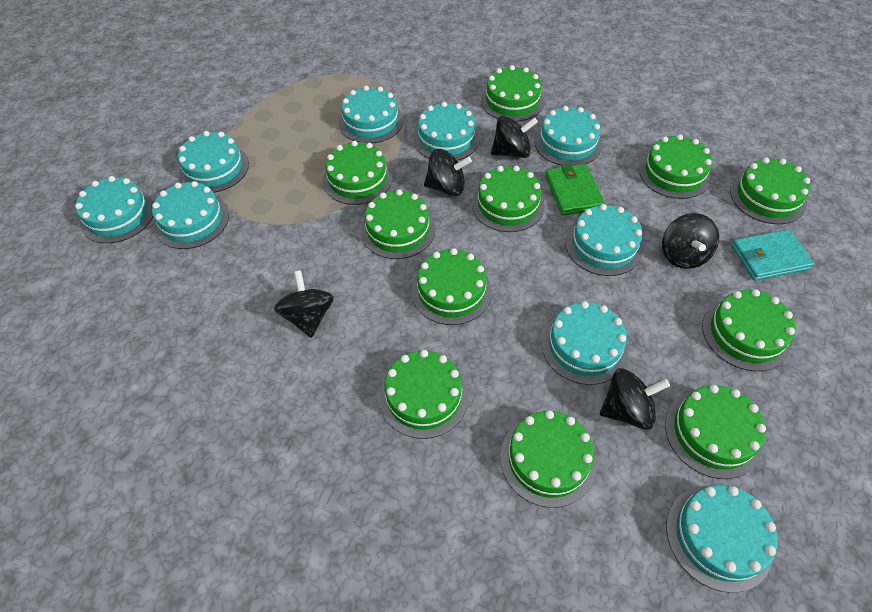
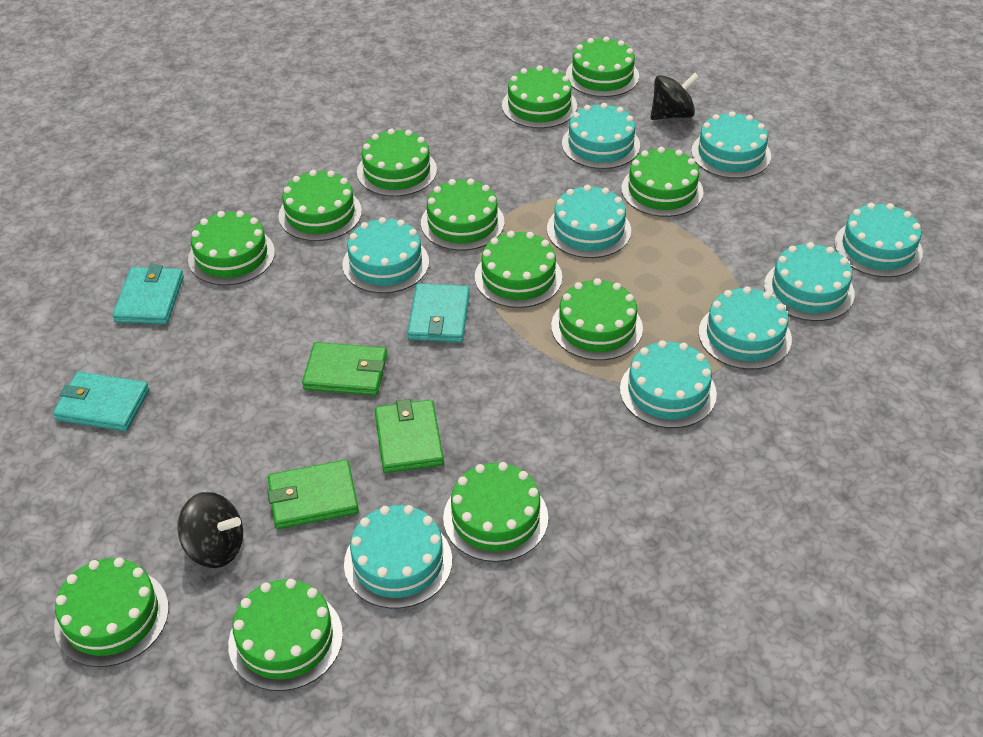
black spinning top: [274,270,334,338] [424,149,472,196] [491,116,538,158] [600,368,670,430] [662,213,719,269] = 5 -> [178,492,243,568] [651,73,699,120] = 2
green cake: [323,141,393,205] [361,189,435,259] [379,350,469,439] [412,248,492,325] [472,166,545,232] [481,65,544,122] [500,410,597,508] [639,134,712,199] [665,385,766,479] [702,289,795,371] [730,157,811,224] = 11 -> [54,558,169,667] [188,211,275,285] [228,579,343,691] [278,170,362,241] [357,128,437,197] [421,178,504,251] [443,462,548,562] [475,231,562,308] [502,65,577,128] [551,278,643,360] [566,36,639,97] [621,147,704,217] = 12
green wallet: [545,164,605,215] = 1 -> [267,460,359,529] [302,342,387,396] [375,399,444,473] = 3
turquoise wallet: [731,229,814,281] = 1 -> [53,372,149,431] [112,265,184,324] [407,283,470,343] = 3

